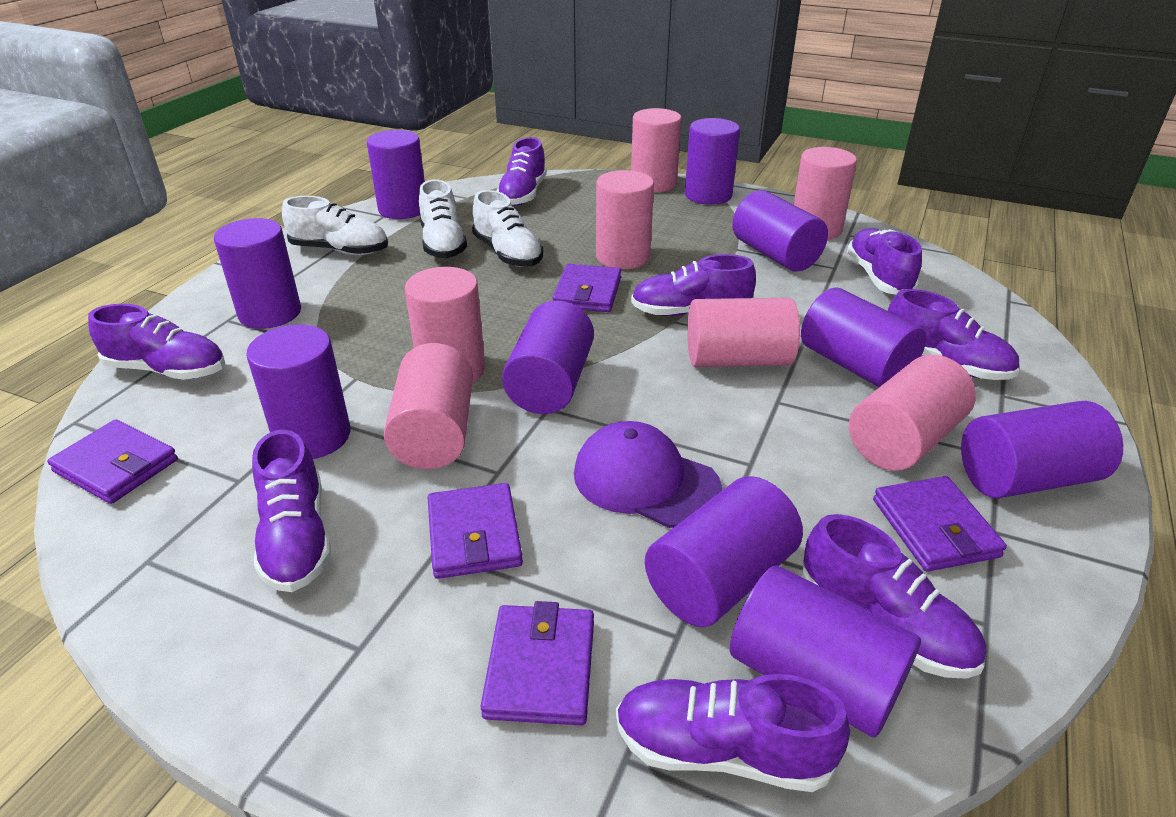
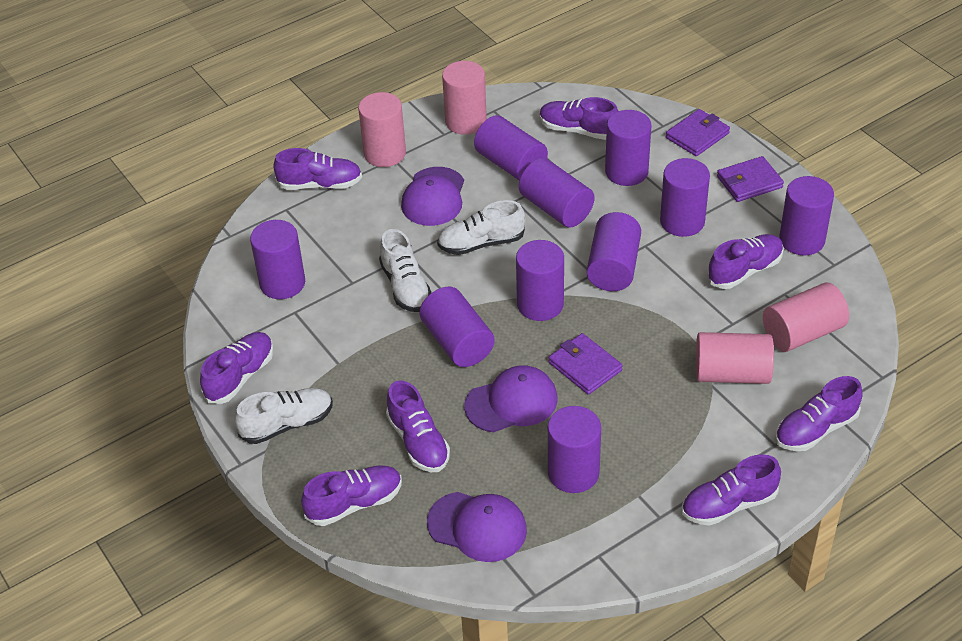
pink cylinder: [384,343,473,469] [405,267,485,383] [596,170,654,269] [631,108,681,192] [688,298,800,367] [793,147,857,240] [849,355,976,471] = 7 -> [358,92,406,167] [442,61,487,135] [695,332,774,384] [763,283,849,352] = 4
purple cap: [574,421,722,528] = 1 -> [401,167,464,226] [427,492,527,562] [464,365,557,433] = 3
purple wallet: [47,419,178,504] [428,483,523,579] [480,601,594,726] [553,264,621,312] [873,476,1007,572] = 5 -> [549,333,623,395] [666,109,730,156] [717,156,784,202] = 3

